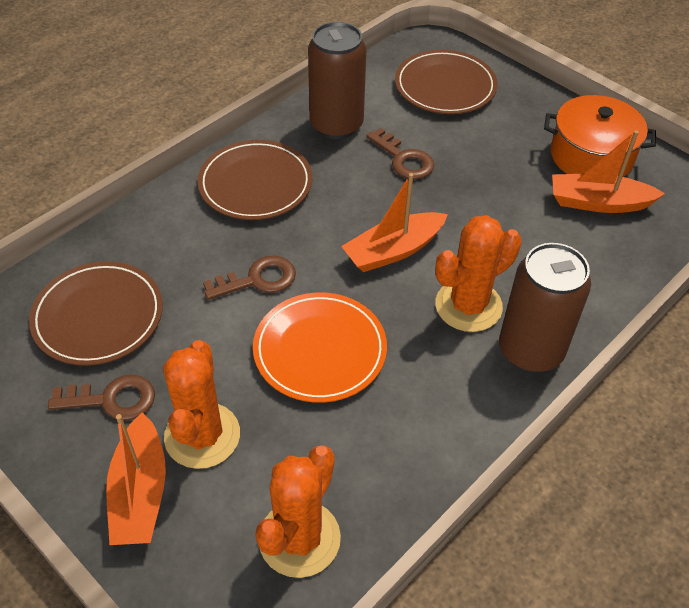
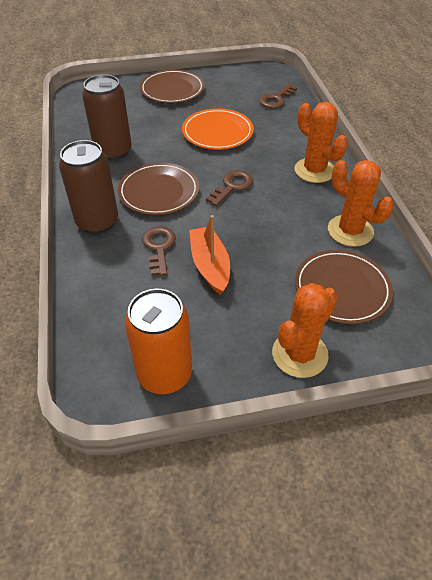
orange boat: [106,412,166,545] [341,173,448,272] [552,130,665,213] = 3 -> [189,215,230,295] = 1
orange can: none = 0 -> [125,289,192,394] = 1
orange pot: [544,95,656,177] = 1 -> none = 0

